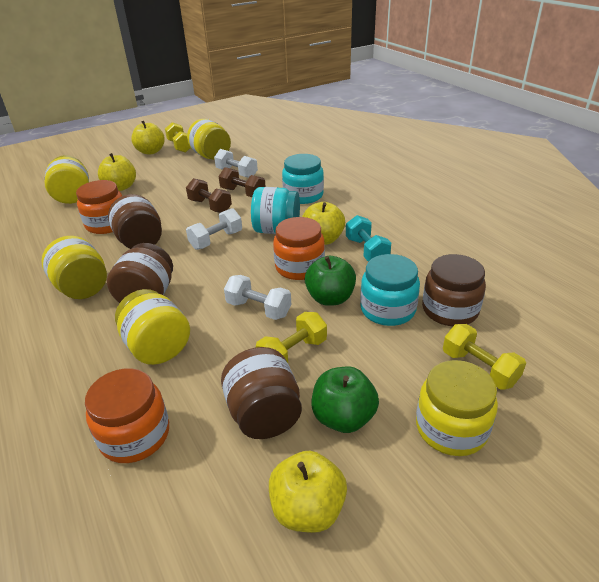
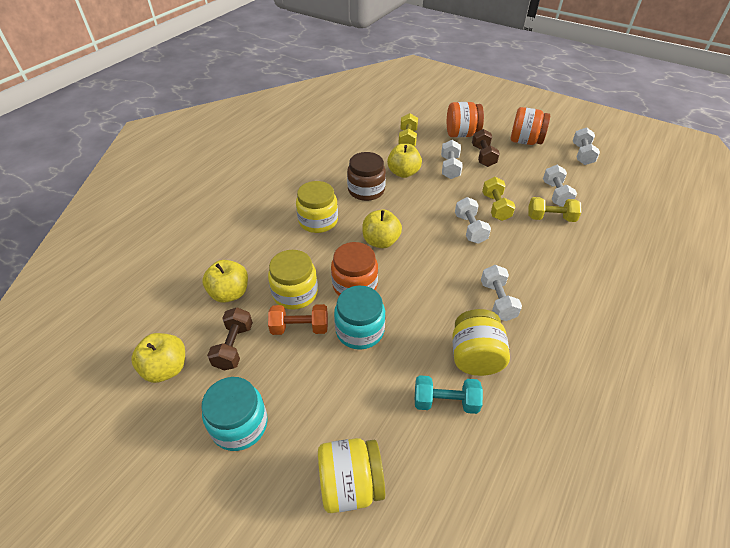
brown jar: [107,243,173,303] [108,194,162,249] [221,347,302,439] [422,254,486,326] = 4 -> [347,152,386,201] = 1
green apple: [305,256,356,306] [311,367,379,433] = 2 -> none = 0
orange dumbbell: none = 0 -> [268,304,328,335] = 1
turquoise jar: [251,187,300,234] [282,154,324,204] [360,254,420,326] = 3 -> [202,377,268,451] [334,286,385,350] = 2
white dumbbell: [186,208,242,250] [214,149,258,178] [224,275,291,320] = 3 -> [441,140,463,179] [455,197,491,244] [481,265,522,321] [543,165,577,207] [573,127,600,165] = 5
yellow jar: [42,236,107,299] [44,155,89,204] [115,289,190,365] [187,119,231,160] [416,360,498,456] = 5 -> [268,250,318,310] [296,181,338,233] [318,438,385,513] [452,309,510,376] = 4

